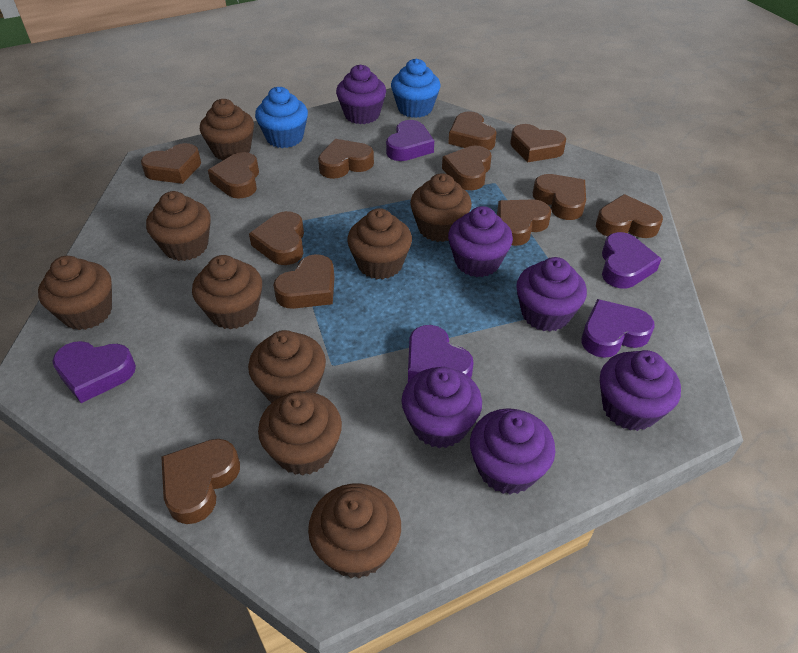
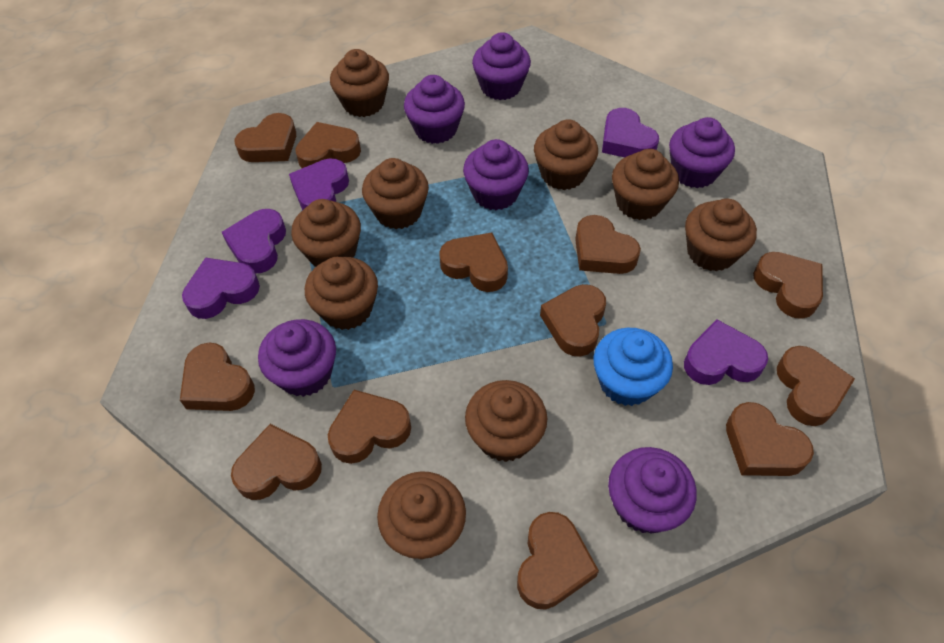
blue cupcake: [255,87,308,148] [391,59,440,118] = 2 -> [593,328,673,406] = 1

